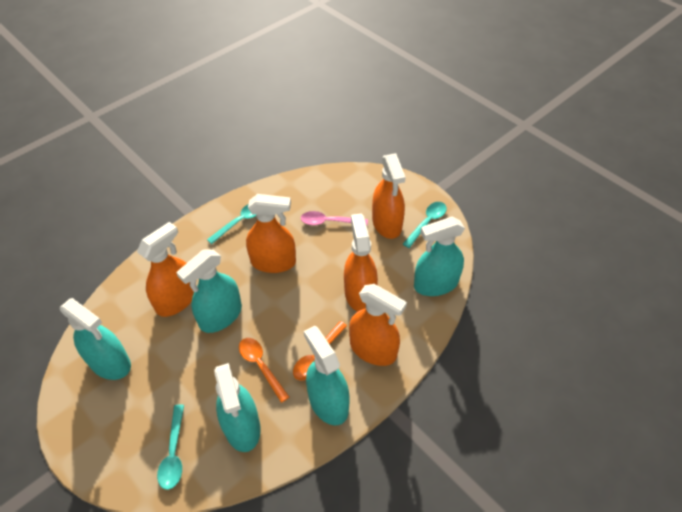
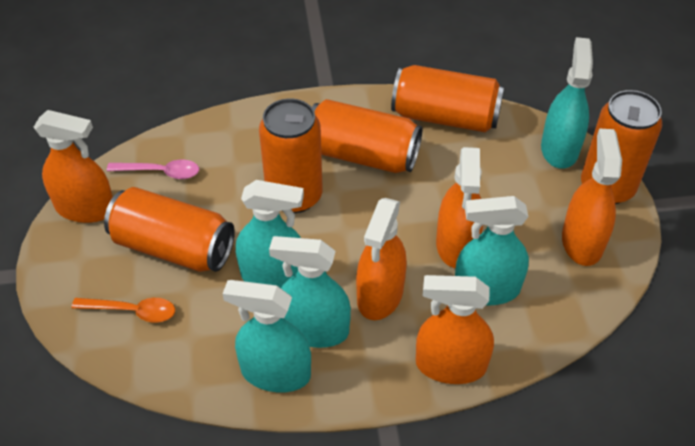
orange can: none = 0 -> [104,187,235,272] [259,98,323,213] [312,99,422,173] [391,65,504,132] [581,90,662,204] = 5
orange spoon: [239,338,289,403] [293,321,347,380] = 2 -> [71,298,175,323] = 1
turquoise spoon: [157,404,184,490] [207,205,256,244] [403,202,447,248] = 3 -> none = 0

